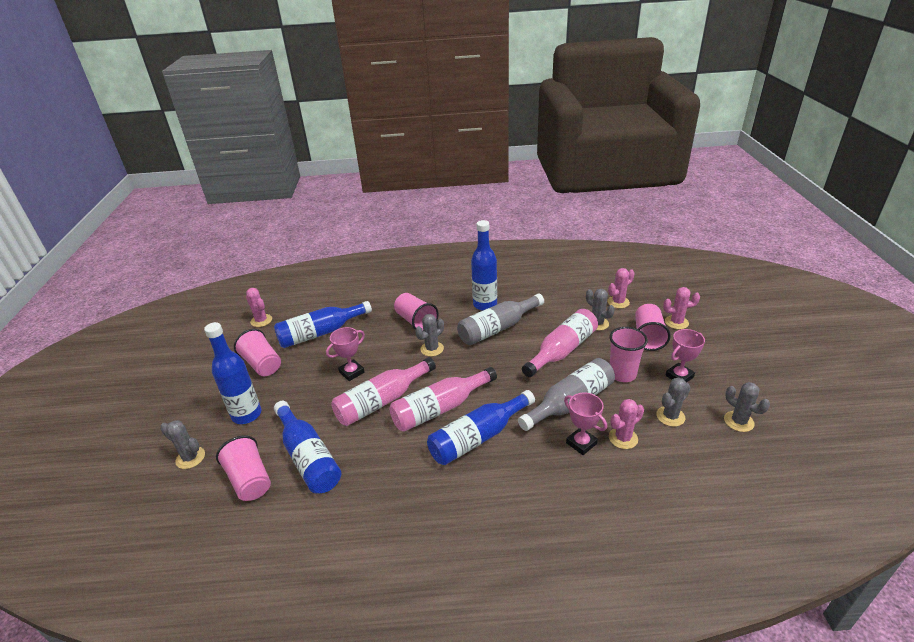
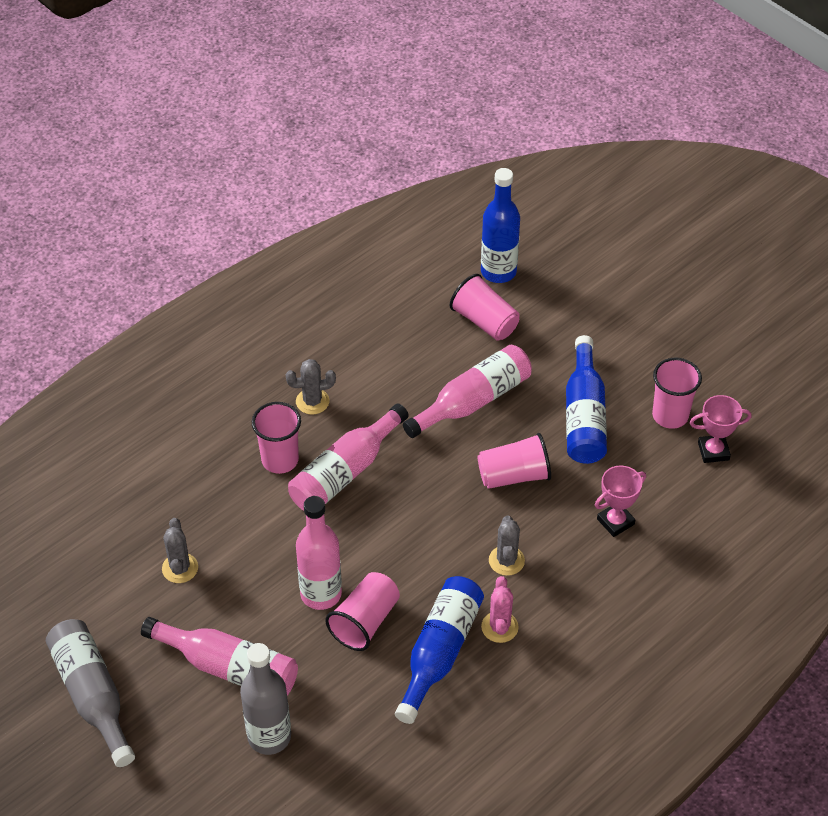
blue bottle: [204,322,261,424] [274,301,372,348] [274,401,341,494] [427,390,535,465] [471,220,497,311] = 5 -> [395,576,484,724] [481,168,520,283] [566,335,607,464] = 3
grey cactus: [160,420,205,469] [415,314,444,357] [586,289,615,331] [656,378,691,427] [724,382,770,432] = 5 -> [162,518,198,583] [286,359,336,415] [489,515,525,576] = 3
pink bottle: [331,357,436,426] [389,367,497,432] [522,309,598,377] = 3 -> [141,617,298,696] [288,403,409,511] [296,496,342,610] [403,345,532,438] = 4
pink cactus: [246,288,272,327] [607,268,635,308] [609,399,644,449] [663,287,700,329] = 4 -> [481,576,519,643] = 1
pink trophy: [326,327,365,381] [564,393,607,455] [665,329,705,382] = 3 -> [595,465,646,537] [690,395,752,463] = 2

